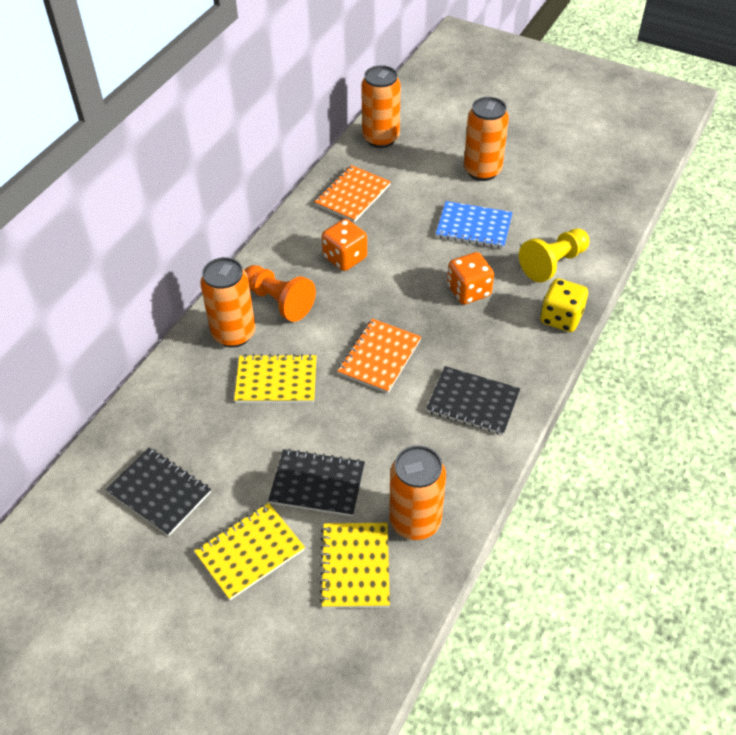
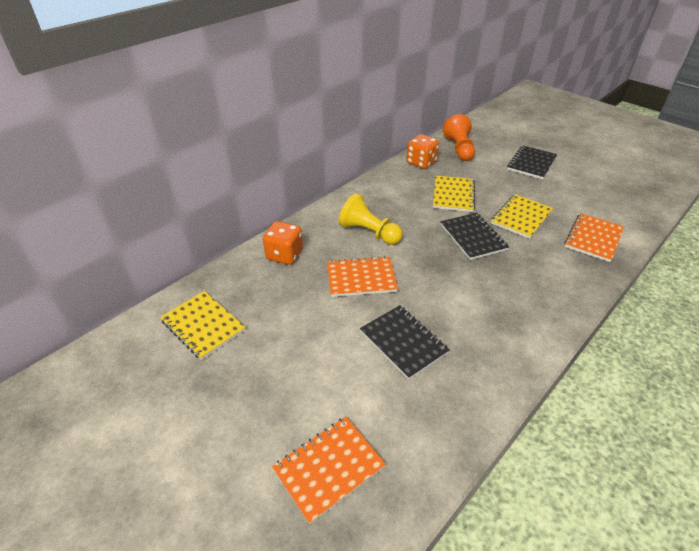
blue notebook: [436,201,512,248] = 1 -> none = 0
orange can: [200,257,255,347] [361,65,401,148] [389,445,446,540] [464,97,509,181] = 4 -> none = 0
orange notebook: [314,165,391,222] [337,319,421,393] = 2 -> [272,417,386,524] [327,256,398,297] [565,213,624,262] = 3
yellow dice: [540,278,588,332] = 1 -> none = 0

